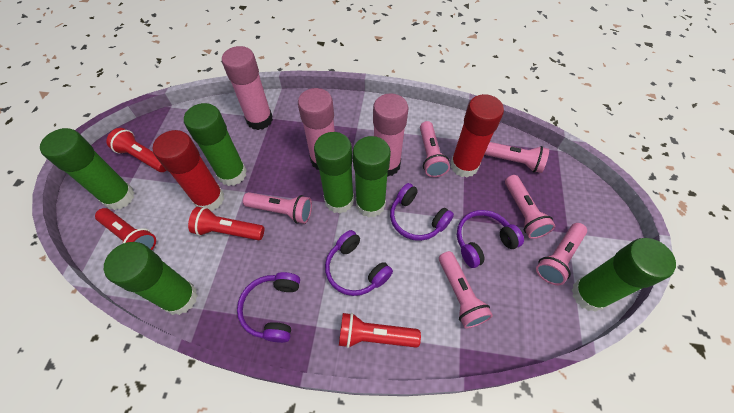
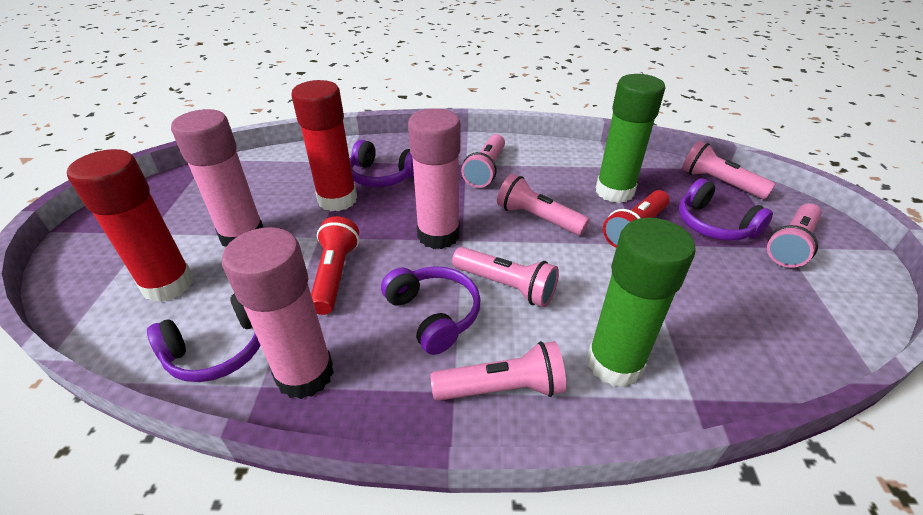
green glue stick: [40,128,135,210] [104,242,198,315] [184,103,247,186] [314,132,354,214] [353,136,391,218] [572,238,676,312] = 6 -> [587,218,696,387] [596,74,665,203] = 2
red flashlight: [95,208,156,250] [106,128,166,172] [188,207,265,240] [339,313,421,348] = 4 -> [311,216,359,315] [603,190,669,248] = 2

